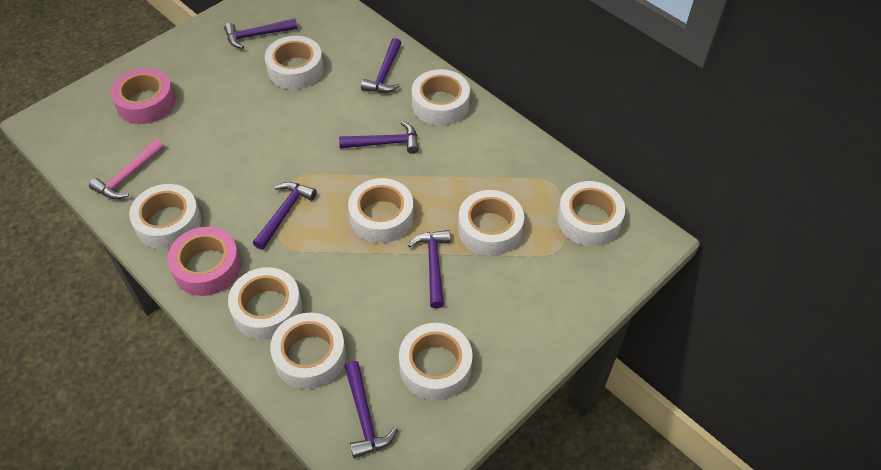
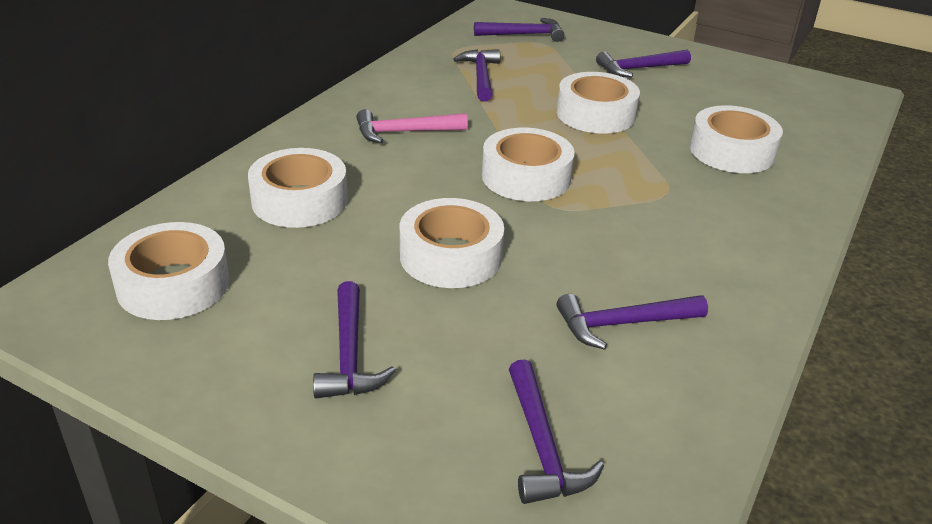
pink tape: [110,68,176,124] [167,227,241,296] = 2 -> none = 0
white tape: [129,184,201,250] [228,267,302,340] [265,36,324,89] [270,313,346,389] [348,178,414,243] [399,323,473,400] [412,69,470,126] [458,190,524,256] [557,181,625,246] = 9 -> [108,222,230,320] [248,148,348,228] [400,198,504,288] [482,128,574,201] [557,72,640,134] [690,105,783,173] = 6

